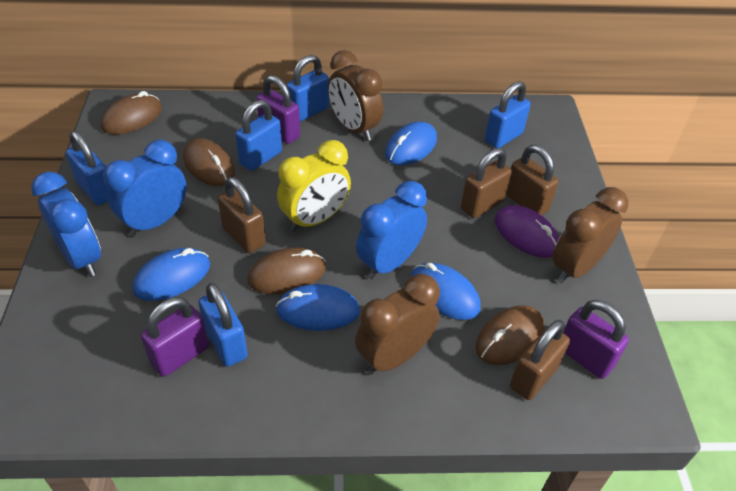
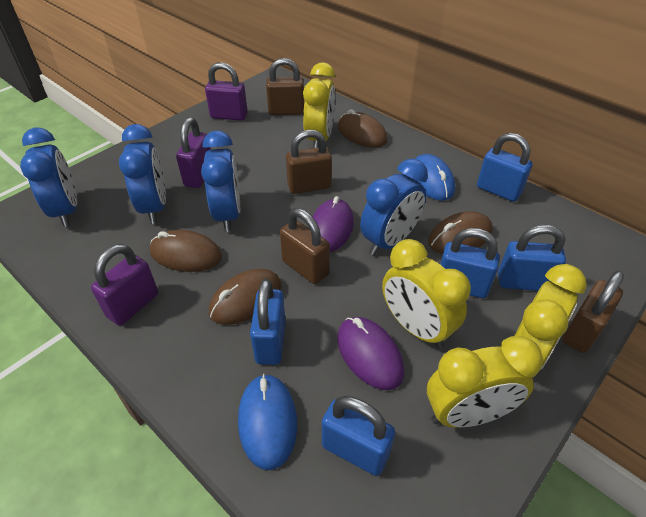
blue clock: [31,172,101,277] [103,140,187,236] [356,181,427,280] = 3 -> [20,128,77,227] [119,124,166,224] [201,130,240,232] [360,159,428,256] = 4
blue mouse: [133,248,210,301] [276,284,360,331] [385,121,437,165] [411,263,481,320] = 4 -> [238,374,297,470] [414,154,455,201] = 2
brown clock: [328,50,383,141] [355,274,440,375] [552,187,628,284] = 3 -> none = 0
purple mouse: [495,205,559,258] = 1 -> [313,196,354,252] [337,317,404,390] = 2
yellow clock: [277,140,351,232] = 1 -> [303,62,335,148] [382,239,471,348] [427,336,543,428] [514,264,587,370] = 4

